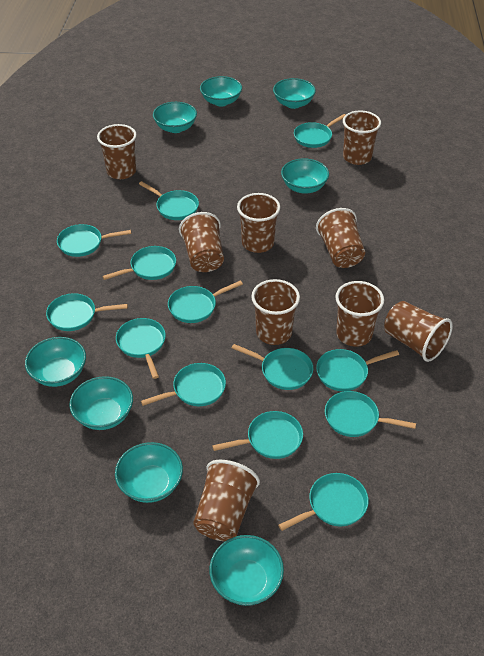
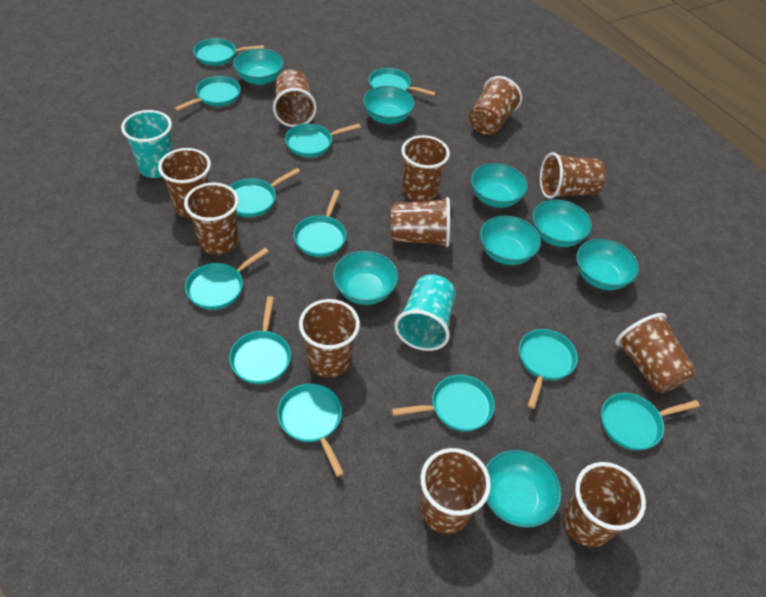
brown cup: [97,124,137,179] [179,212,224,272] [193,460,260,541] [237,193,280,253] [251,279,300,345] [316,208,365,268] [335,281,384,347] [343,110,381,165] [384,301,453,362] = 9 -> [158,148,211,218] [184,183,239,255] [273,69,317,127] [299,299,360,378] [391,197,450,247] [401,135,450,202] [420,448,491,534] [469,76,522,135] [540,152,606,199] [563,462,646,547] [616,313,696,393] = 11
turquoise cup: none = 0 -> [121,110,173,178] [394,274,456,351] = 2
turquoise pan: [46,293,128,331] [57,224,131,257] [103,246,176,280] [116,318,166,379] [139,181,199,220] [141,363,226,406] [168,280,243,323] [212,411,303,459] [232,344,313,390] [278,473,369,531] [294,114,346,148] [316,349,399,392] [325,391,416,437] = 13 -> [174,76,241,111] [185,248,269,310] [193,38,264,66] [229,296,291,384] [230,168,300,217] [277,383,344,477] [285,124,361,157] [293,190,346,257] [369,68,436,96] [392,375,495,431] [519,329,578,409] [601,393,700,450] = 12

